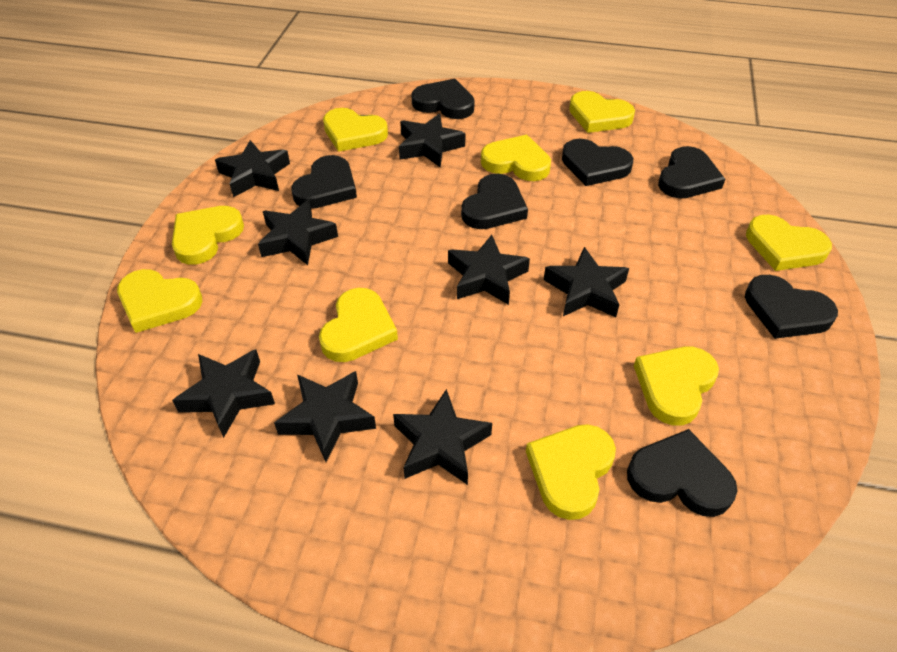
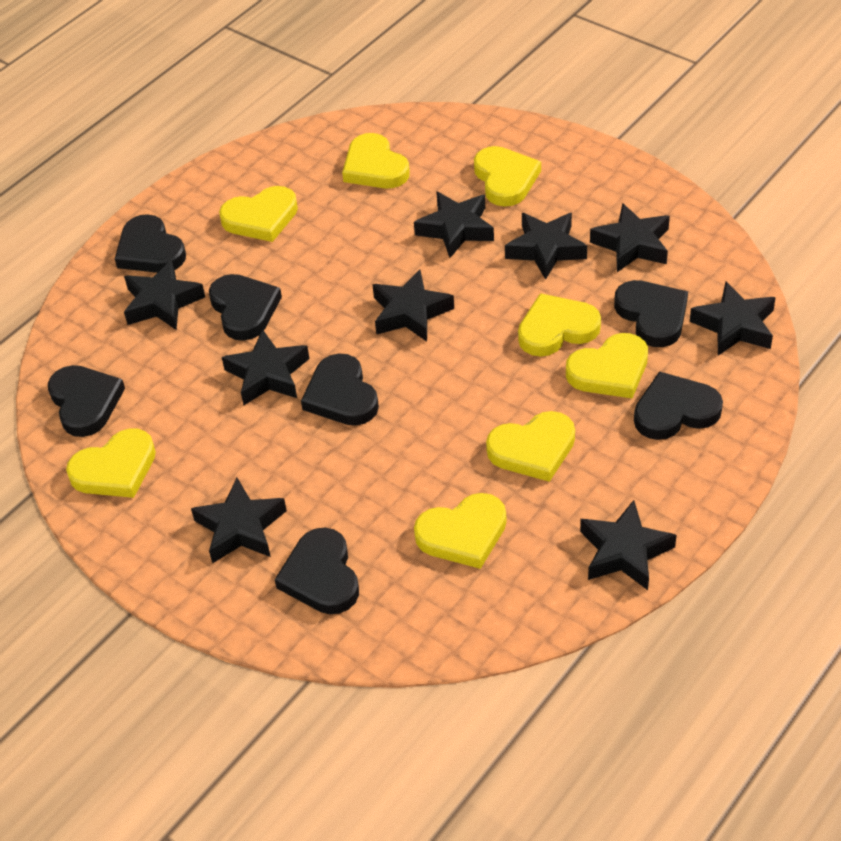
black star: [172,349,275,438] [215,140,290,197] [258,200,338,265] [274,371,376,462] [393,389,492,485] [399,114,466,167] [448,235,530,305] [544,247,629,317] = 8 -> [124,260,205,330] [191,478,287,564] [222,329,309,405] [372,269,454,342] [414,191,494,258] [505,213,587,280] [580,500,676,590] [590,203,670,272] [690,282,776,356] = 9
yellow heart: [117,269,202,333] [172,206,244,265] [319,288,398,362] [323,108,388,152] [481,135,551,181] [526,424,616,520] [569,91,635,133] [634,347,719,426] [746,215,832,271] = 9 -> [66,429,156,498] [219,186,298,242] [342,133,410,188] [414,493,507,569] [474,146,541,207] [486,411,575,482] [518,293,601,357] [566,333,648,398] = 8

